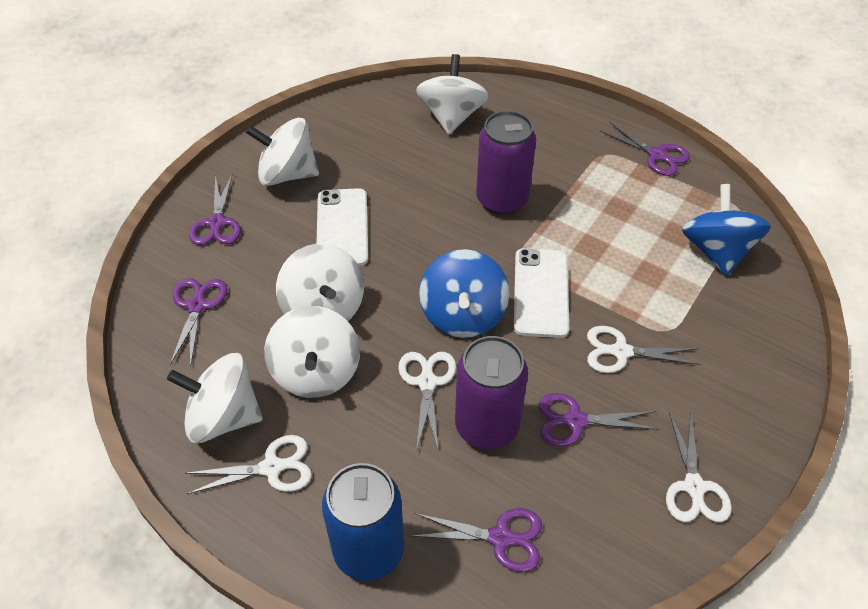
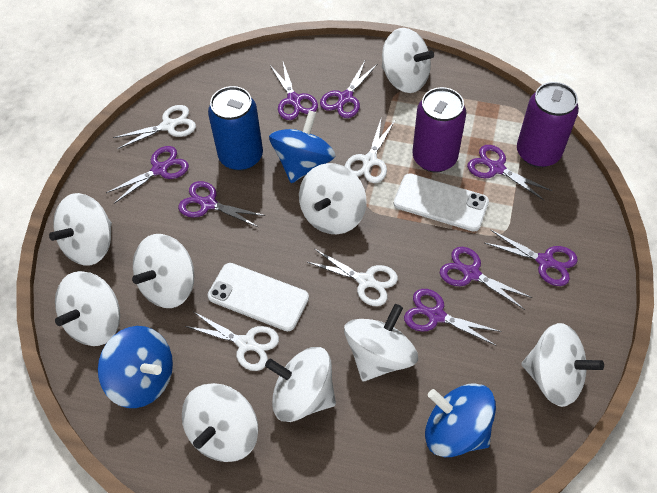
blue spinning top: [419,249,509,338] [682,184,771,275] = 2 -> [98,326,173,408] [269,110,335,183] [425,383,496,457] = 3
purple scissors: [170,278,227,366] [189,174,241,245] [412,508,542,572] [538,393,659,446] [600,122,690,176] = 5 -> [106,146,189,204] [178,181,265,227] [270,62,318,120] [320,61,377,118] [404,289,502,346] [440,247,532,310] [467,145,552,201] [485,230,578,286] = 8
white spinning top: [167,353,262,443] [246,118,319,186] [264,306,360,398] [276,244,364,321] [416,54,489,135] = 5 -> [49,193,112,266] [55,271,120,346] [132,234,195,308] [182,383,258,462] [265,347,336,422] [299,163,366,234] [344,304,418,381] [382,28,434,93] [522,323,604,407] = 9

